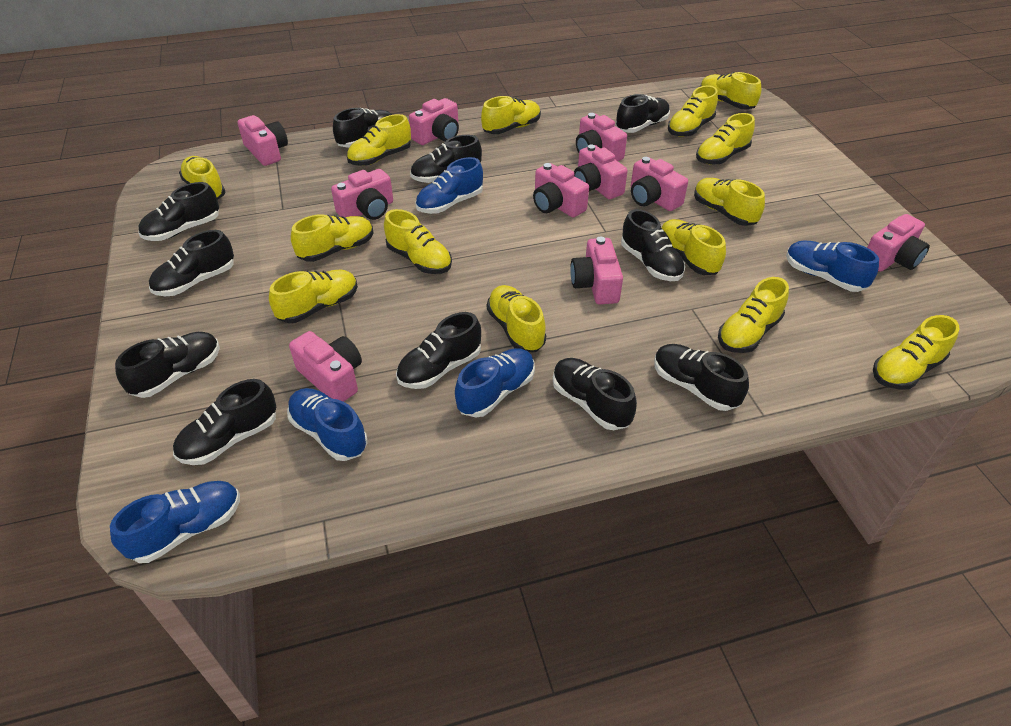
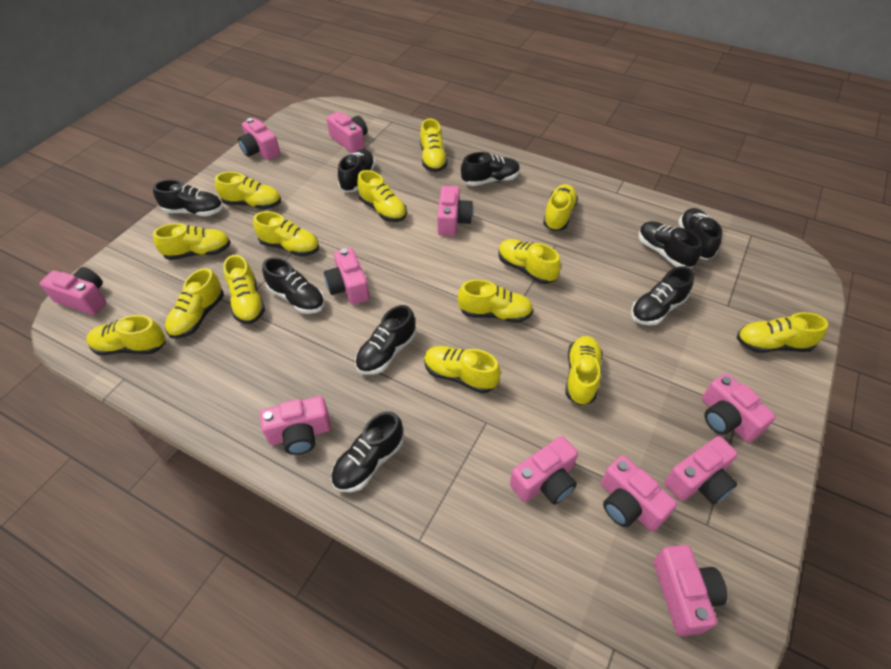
black shoe: [115,332,220,398] [138,182,219,241] [149,230,234,296] [173,379,276,465] [333,108,392,148] [396,312,481,389] [410,135,482,183] [553,358,637,430] [616,94,670,133] [621,209,685,281] [654,344,749,411] = 11 -> [153,180,223,216] [262,257,325,314] [331,411,404,492] [338,149,376,192] [355,305,416,375] [461,152,520,186] [631,266,694,325] [638,221,702,268] [678,208,722,260] = 9
blue shoe: [110,481,240,563] [287,388,367,461] [415,157,483,214] [455,348,535,417] [786,241,879,292] = 5 -> none = 0
pink camera: [237,115,288,166] [289,331,362,402] [331,169,393,220] [409,98,459,145] [533,163,589,218] [570,236,623,305] [574,144,628,199] [576,113,627,161] [631,157,688,211] [867,214,930,272] = 10 -> [40,267,106,315] [238,118,280,160] [260,396,331,455] [324,248,370,305] [326,112,367,153] [437,186,473,236] [510,436,578,504] [601,455,677,531] [654,545,727,636] [664,436,738,504] [702,373,776,442] = 11

